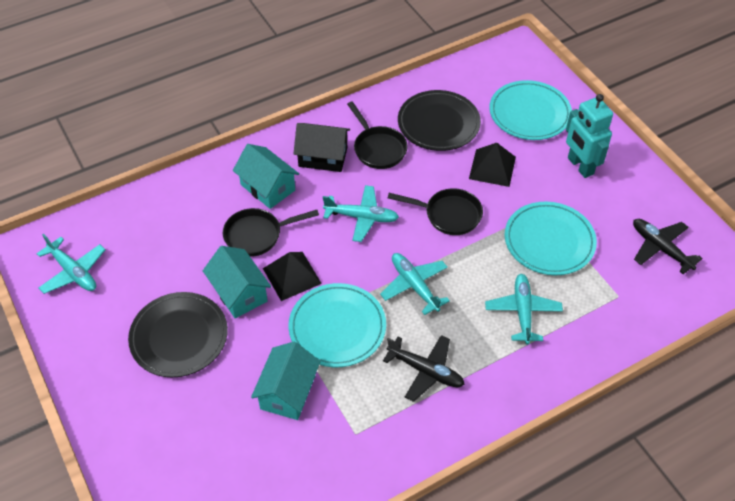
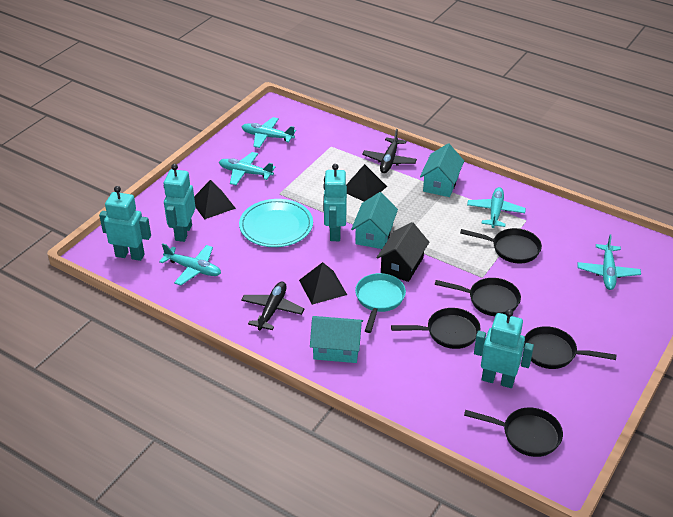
black pan: [223,208,319,257] [347,102,408,169] [388,188,483,235] = 3 -> [391,308,480,349] [435,278,521,316] [460,228,542,263] [464,407,563,457] [524,326,617,369] = 5
black plate: [128,292,228,377] [398,90,481,151] = 2 -> none = 0
black pyramid: [263,252,322,301] [469,143,516,187] = 2 -> [194,180,236,220] [299,262,347,305] [346,164,387,201] = 3
turquoise pan: none = 0 -> [355,273,406,333] = 1
turquoise plane: [37,234,106,294] [323,185,399,242] [380,253,450,315] [485,274,563,345] = 4 -> [159,243,221,286] [219,152,275,185] [242,117,296,148] [467,187,526,228] [577,234,641,290] = 5
turquoise plate: [288,283,386,367] [489,80,572,140] [505,202,597,275] = 3 -> [239,199,313,247] = 1
turquoise robot: [566,94,613,178] = 1 -> [99,186,151,261] [164,164,196,242] [323,164,347,241] [474,309,534,388] = 4

